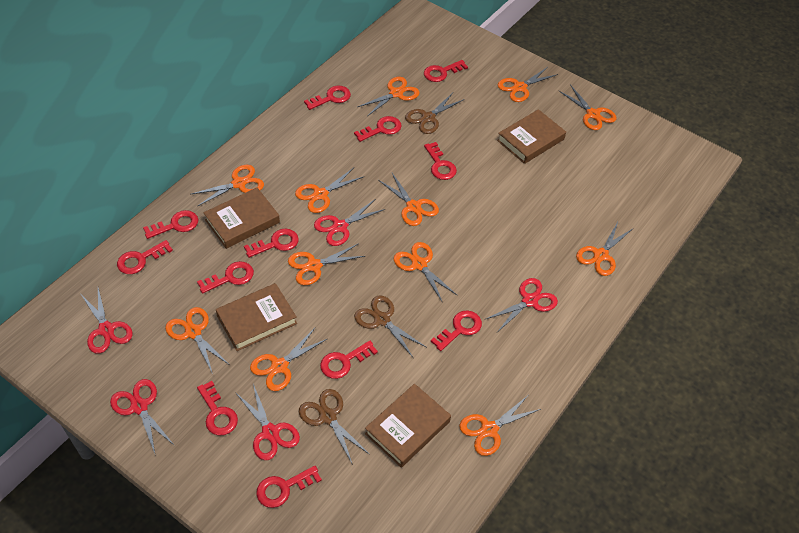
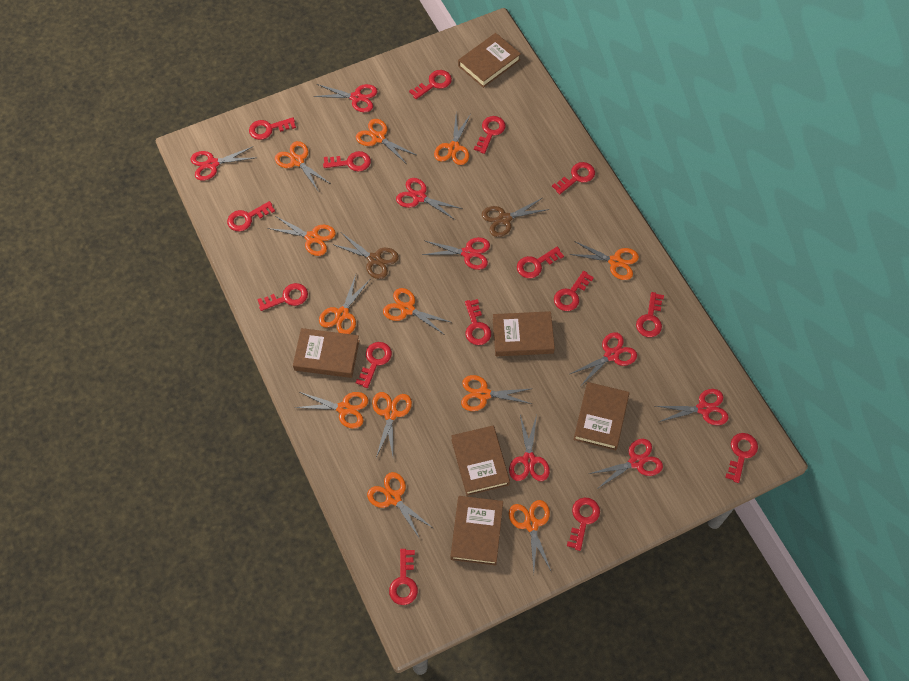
brown book: [203,188,280,249] [216,283,297,351] [365,384,451,468] [497,109,566,164] = 4 -> [293,328,360,378] [451,426,510,496] [451,496,503,565] [458,33,521,88] [493,311,555,356] [573,382,630,450] = 6
brown scissors: [299,389,370,465] [354,295,427,357] [405,93,465,134] = 3 -> [332,233,399,279] [482,198,549,237] = 2
red key: [117,240,173,274] [143,210,199,239] [197,261,254,294] [197,381,238,435] [244,229,299,258] [256,466,322,508] [304,86,351,110] [320,340,378,379] [354,116,402,142] [424,60,468,82] [424,142,457,180] [431,310,482,351] = 12 -> [227,201,275,231] [249,117,296,140] [257,283,308,311] [323,151,371,172] [355,342,392,388] [389,549,418,605] [409,70,452,99] [465,299,491,345] [474,116,505,154] [517,247,564,278] [552,162,595,194] [554,271,594,311] [567,498,600,551] [636,292,664,337] [725,433,758,483] = 15
red scissors: [80,288,133,354] [110,379,175,453] [235,384,300,460] [314,199,385,246] [486,278,558,331] = 5 -> [190,146,254,181] [313,84,377,112] [396,178,463,220] [422,237,490,270] [509,415,550,481] [570,332,637,387] [589,439,663,489] [656,389,729,425] = 8

